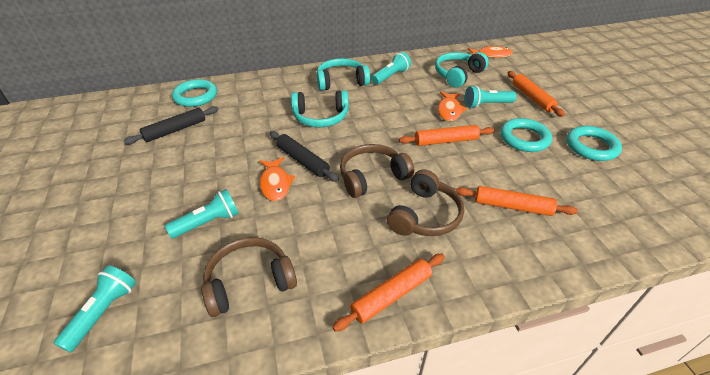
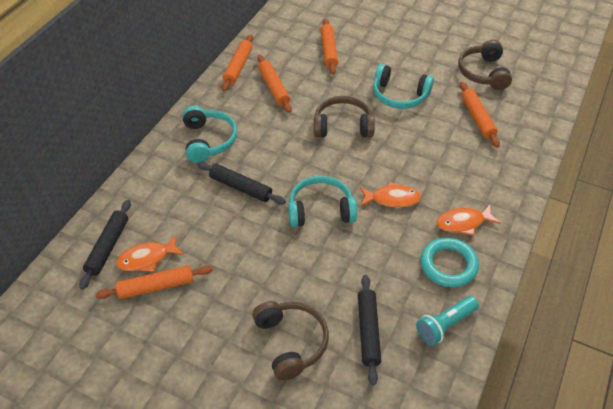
black rolling pin: [124,106,219,144] [270,131,339,182] = 2 -> [79,200,131,290] [197,162,286,204] [358,275,381,385] = 3
orange rolling pin: [332,254,445,332] [399,125,494,146] [456,186,578,216] [508,71,565,117] = 4 -> [95,265,213,299] [222,34,253,91] [257,55,292,113] [321,19,338,75] [460,82,500,148] = 5
turquoise flashlight: [53,265,136,352] [165,189,239,238] [371,52,411,85] [465,86,517,108] = 4 -> [416,296,479,346] = 1
turquoise ring: [172,79,217,107] [500,118,552,152] [566,126,622,161] = 3 -> [421,238,479,287] = 1

